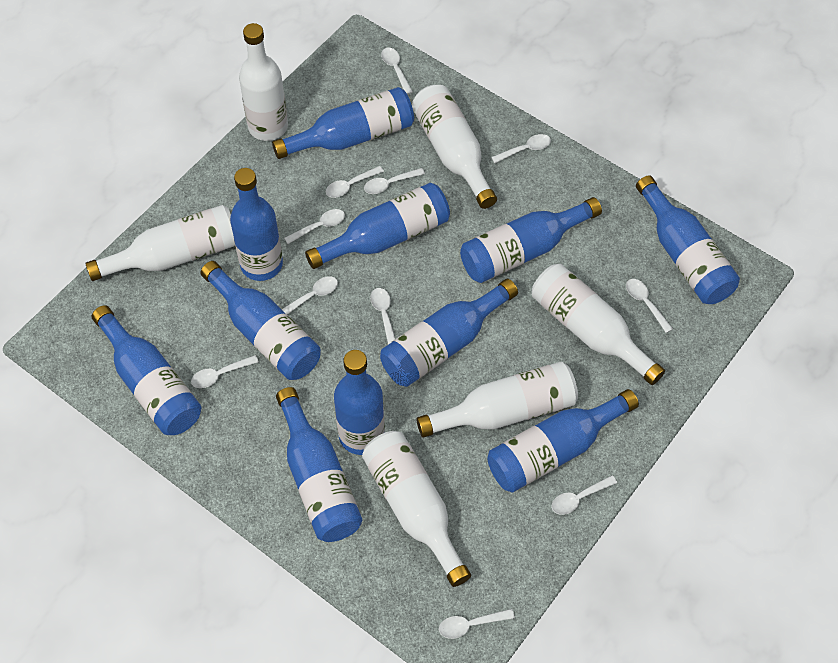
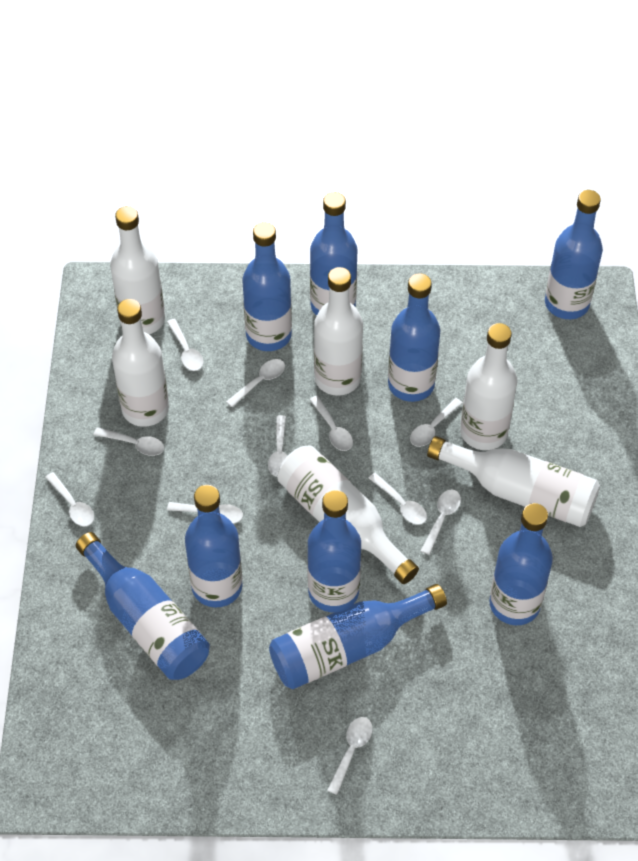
blue bottle: [92,305,201,435] [200,261,321,380] [230,168,283,281] [272,87,414,159] [276,387,362,542] [305,183,450,269] [334,350,385,455] [380,279,518,387] [460,197,602,283] [487,389,639,492] [636,175,740,304] = 11 -> [76,532,210,680] [185,485,243,608] [243,222,292,351] [269,584,447,689] [307,490,361,612] [310,192,358,316] [388,273,440,402] [489,503,553,625] [545,190,603,319] = 9

